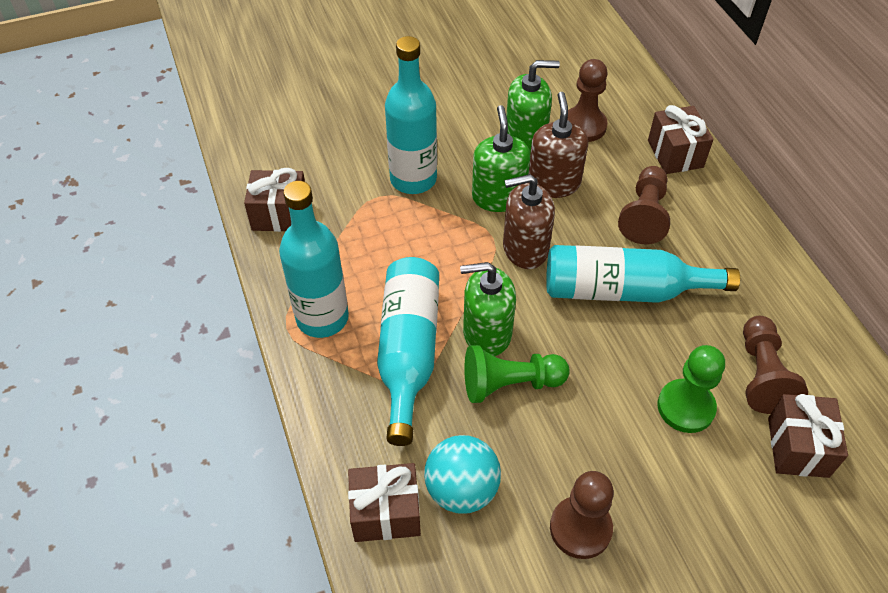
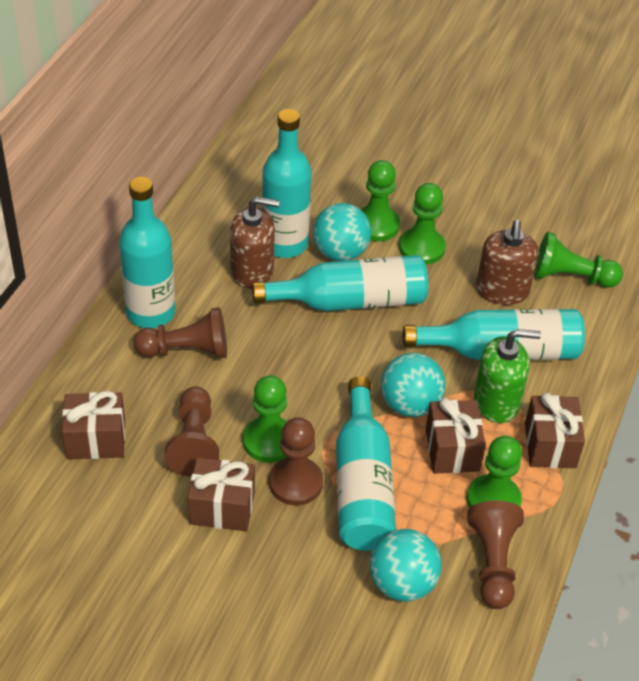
green pawn: [464,345,570,403] [658,345,725,433] = 2 -> [243,375,287,463] [361,160,400,242] [399,183,446,265] [467,436,522,508] [534,232,623,288] = 5
green soap dispenser: [460,262,516,356] [472,105,530,212] [506,60,560,153] = 3 -> [474,329,541,423] = 1
turquoise ball: [424,435,501,514] = 1 -> [313,203,371,261] [370,529,442,602] [381,353,445,417] = 3
turquoise bottle: [279,181,349,338] [377,257,439,446] [385,36,437,194] [546,245,740,303] = 4 -> [119,177,175,328] [252,255,428,311] [262,109,312,258] [336,376,396,551] [403,309,585,360] = 5

